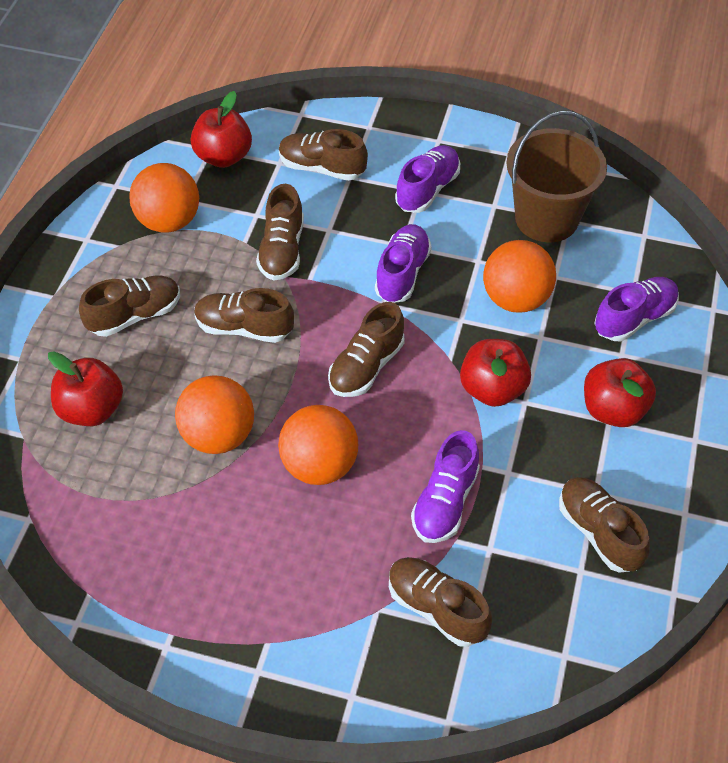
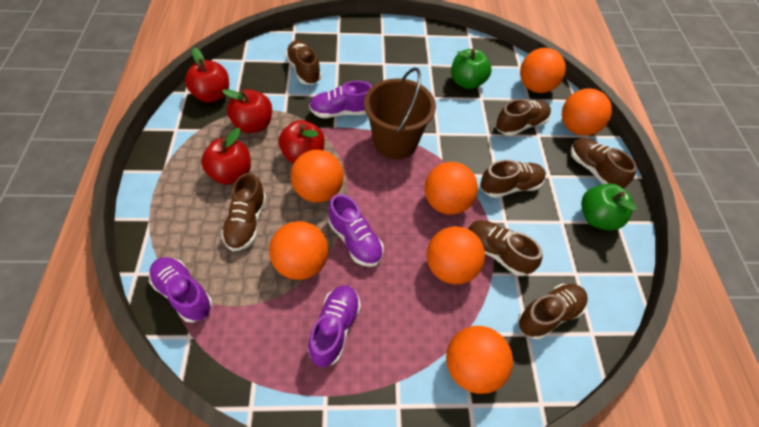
green apple: none = 0 -> [451,49,492,89] [581,183,637,231] = 2
orange ball: [129,163,199,233] [175,375,254,454] [278,405,358,485] [483,240,556,313] = 4 -> [269,221,328,280] [291,150,344,203] [425,162,478,215] [427,226,485,284] [446,326,513,394] [520,48,566,93] [562,88,612,136] = 7

